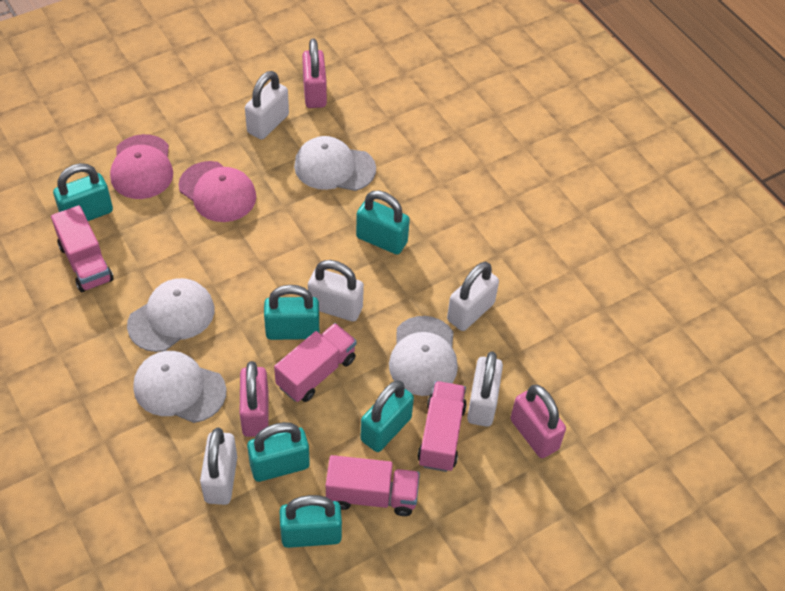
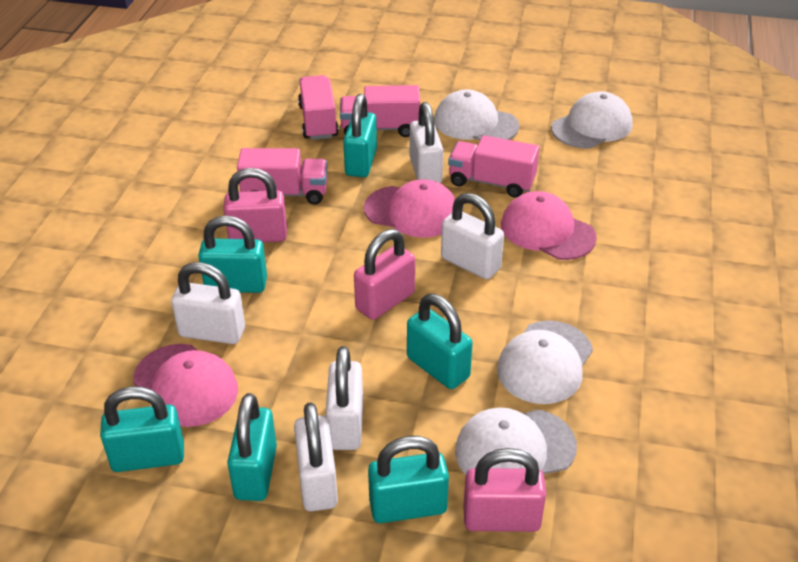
pink cap: [110,134,173,199] [178,161,256,222] = 2 -> [133,344,238,427] [364,179,455,238] [501,191,597,260] = 3

